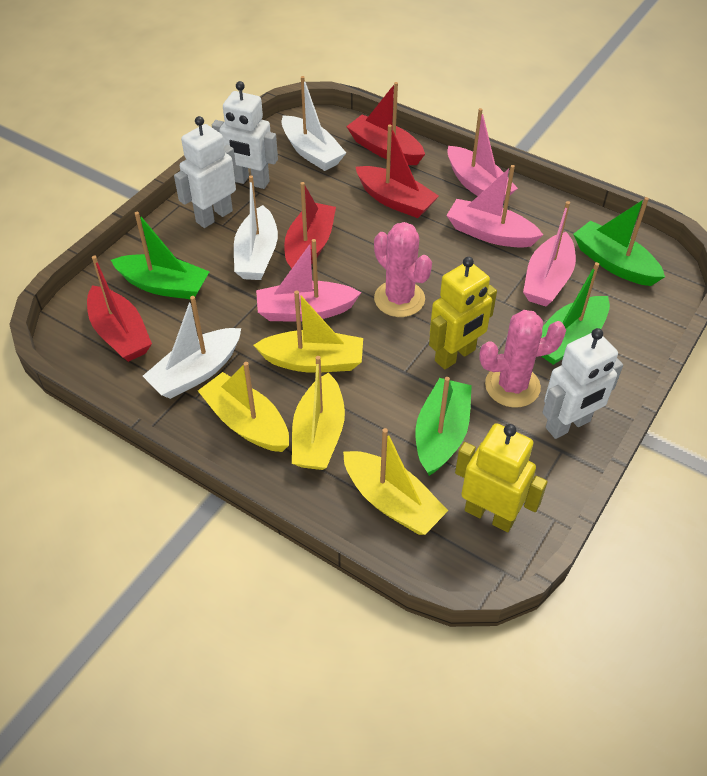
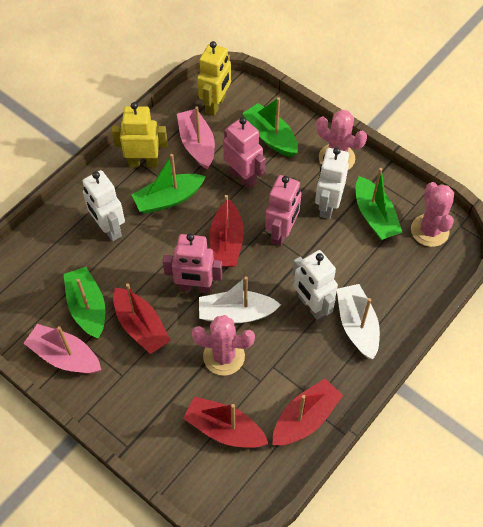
pink boat: [256,239,361,322] [446,165,543,248] [447,108,518,200] [523,201,576,306] = 4 -> [23,324,101,374] [177,106,215,169] = 2
pink cactus: [374,222,432,317] [479,310,566,408] = 2 -> [192,315,255,375] [317,110,367,170] [411,182,454,247] = 3
pink robot: none = 0 -> [163,233,223,293] [223,117,266,189] [265,175,302,246] = 3
white boat: [143,296,241,399] [234,175,278,280] [281,76,346,171] = 3 -> [199,276,281,323] [337,284,380,359] = 2
yellow boat: [198,362,289,452] [253,291,363,373] [292,356,345,470] [343,428,448,535] = 4 -> none = 0

